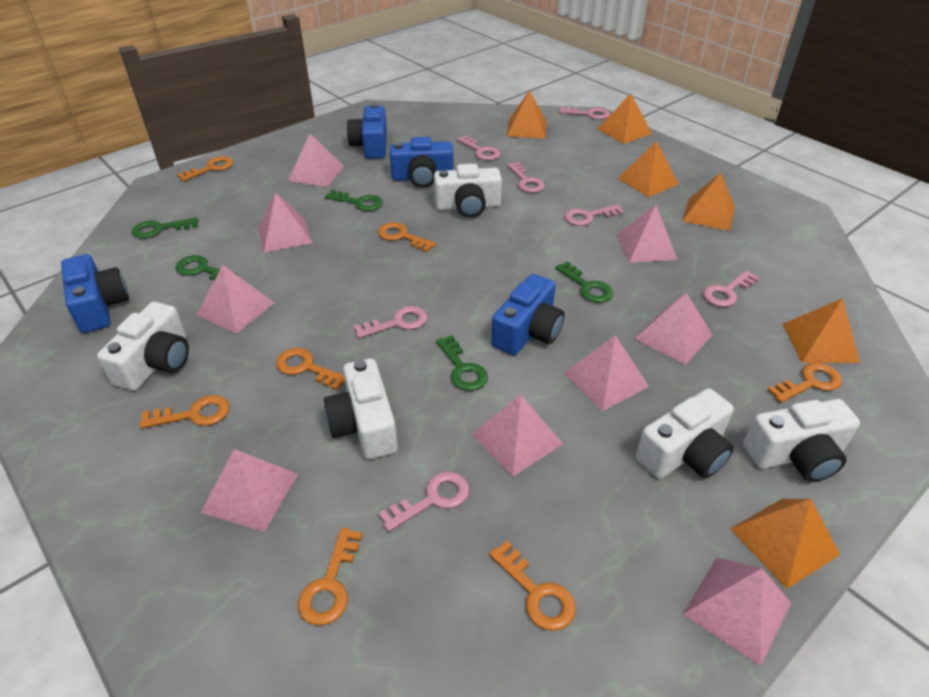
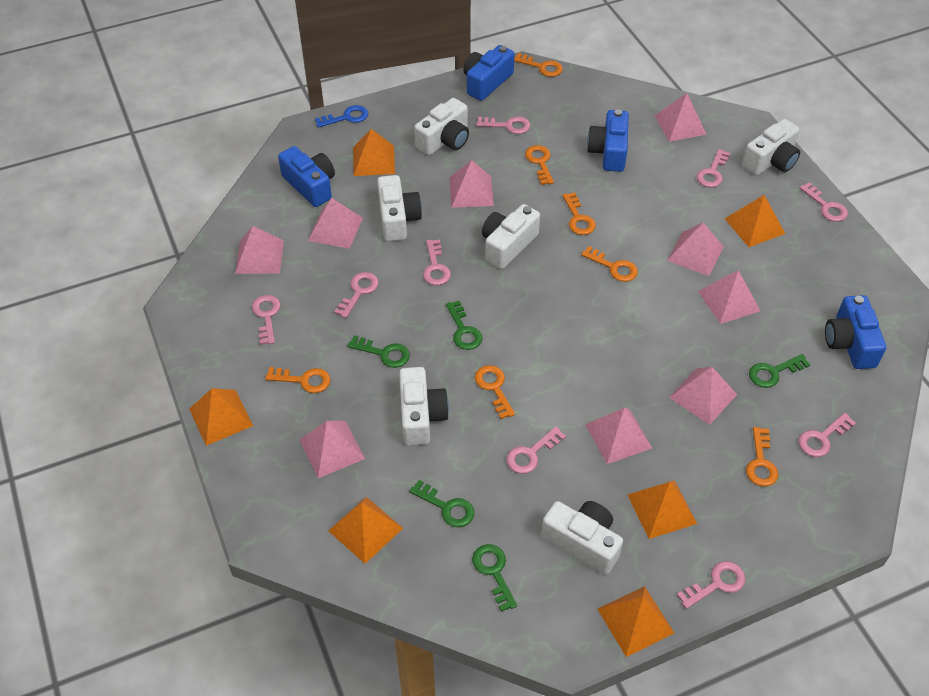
blue key: none = 0 -> [315,105,368,128] = 1
pink key: [354,306,427,339] [379,471,470,532] [457,135,500,160] [507,162,545,193] [559,107,610,120] [565,204,625,226] [703,270,759,307] = 7 -> [252,295,281,345] [334,272,379,318] [423,240,451,285] [476,116,531,134] [506,426,566,474] [677,561,746,609] [696,149,730,187] [799,182,848,222] [799,413,856,457] = 9
white camera: [97,302,189,391] [324,358,398,459] [434,164,502,218] [636,388,734,479] [743,399,860,482] = 5 -> [377,175,422,241] [399,367,449,446] [414,98,469,155] [482,204,540,269] [541,501,623,575] [742,119,800,176] = 6

